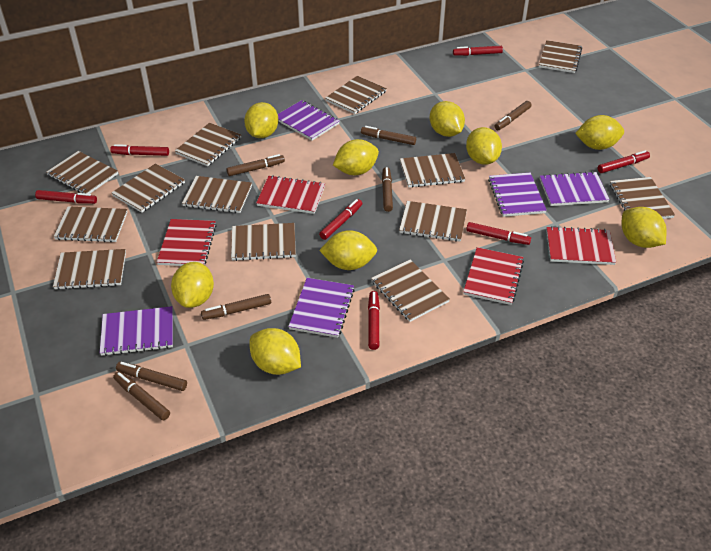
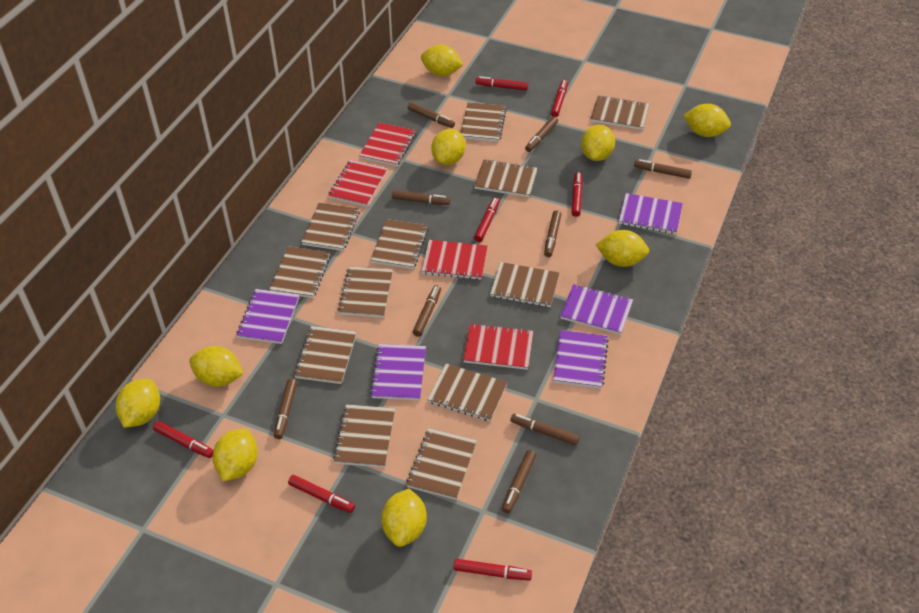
brown marker: [113,371,170,421] [116,362,187,391] [201,294,271,320] [226,154,285,176] [361,126,416,145] [382,167,393,212] [494,101,532,130] = 7 -> [274,378,297,439] [392,190,450,205] [407,102,455,128] [413,285,441,337] [502,450,536,514] [510,414,579,445] [525,116,558,152] [544,210,561,257] [634,159,692,179] = 9
brown notebook: [46,151,118,194] [53,206,128,242] [53,249,126,290] [111,163,185,213] [175,123,241,166] [182,176,252,213] [231,223,296,261] [325,76,387,114] [371,260,450,322] [399,201,467,242] [400,153,465,188] [539,40,582,73] [610,177,675,219] = 13 -> [269,246,330,298] [294,326,357,384] [301,203,360,251] [333,404,395,468] [338,267,393,318] [371,219,428,269] [406,428,477,500] [427,364,508,421] [461,102,507,142] [474,159,538,197] [490,262,560,307] [590,95,649,130] = 12

